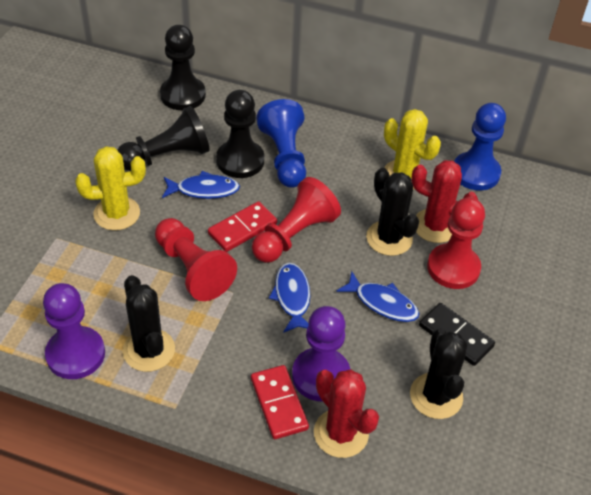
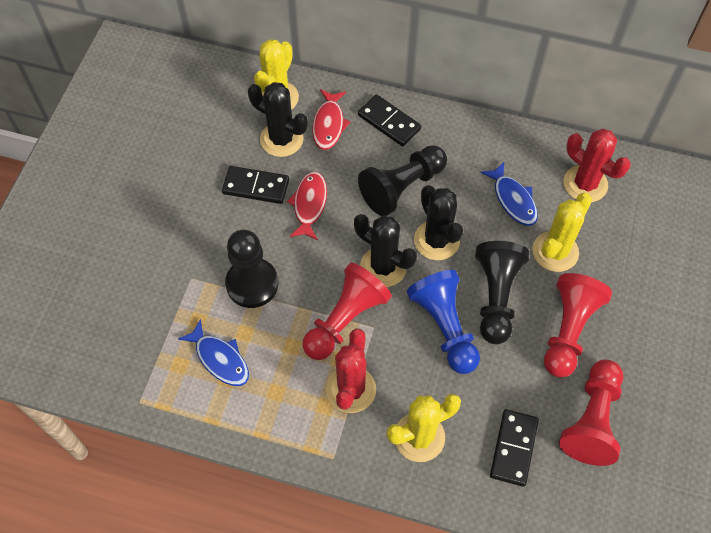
black domino: [419,303,495,366] = 1 -> [222,166,289,204] [358,94,421,146] [490,409,539,487] = 3
blue fish: [162,171,240,199] [269,263,310,333] [336,271,419,322] = 3 -> [178,319,249,386] [480,162,538,226] = 2
blue pawn: [256,99,306,188] [454,103,506,190] = 2 -> [406,270,480,374] = 1
purple pawn: [43,283,105,379] [292,306,350,401] = 2 -> none = 0
red domino: [208,201,277,252] [251,365,309,439] = 2 -> none = 0
red fish: none = 0 -> [287,171,327,240] [312,89,350,150] = 2
yellow cactus: [75,146,146,231] [384,109,441,190] = 2 -> [254,39,299,110] [387,394,461,462] [532,193,592,272] = 3

